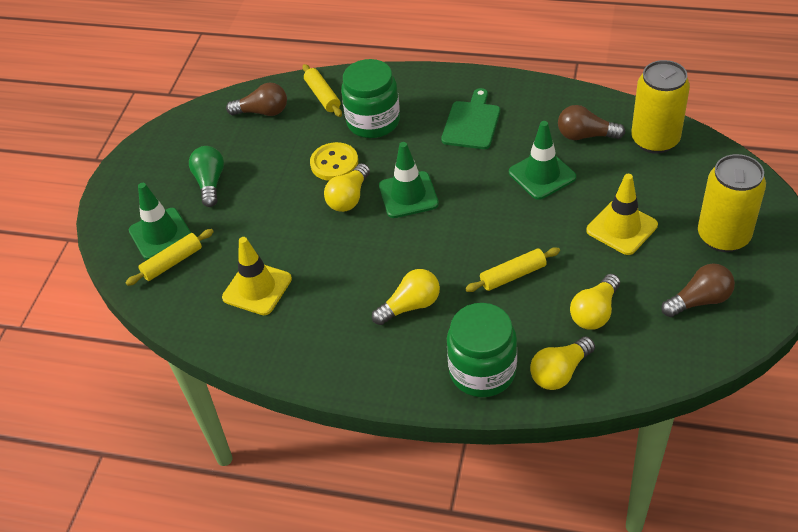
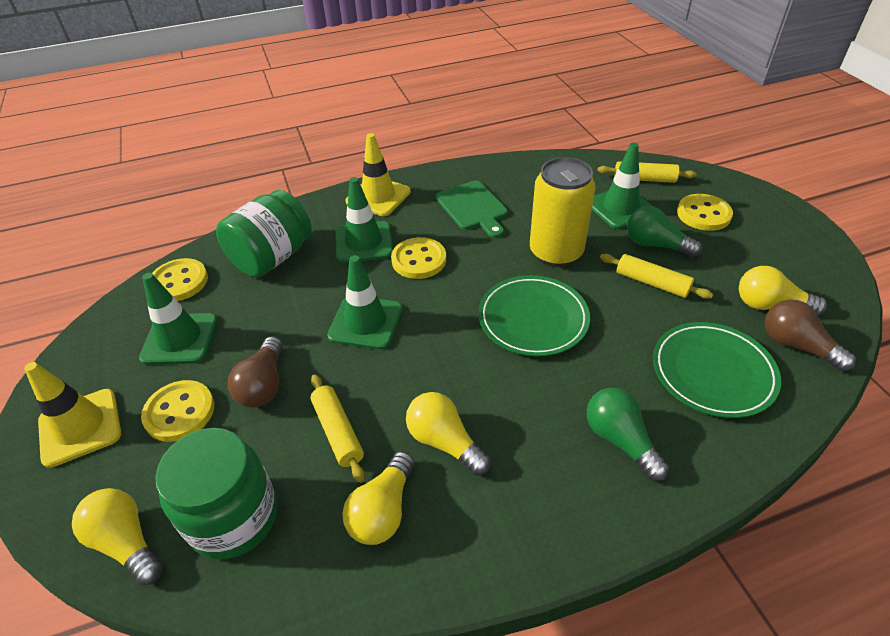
brown light bulb: [226,83,287,116] [558,105,625,140] [661,263,735,317] = 3 -> [228,336,283,408] [765,300,856,371] = 2
green light bulb: [189,146,224,207] = 1 -> [587,388,669,481] [627,206,702,257] = 2
green plate: none = 0 -> [478,275,590,356] [653,322,781,418] = 2
green traffic cone: [129,183,191,260] [379,142,439,218] [509,121,576,200] = 3 -> [139,273,217,365] [327,255,402,350] [335,177,393,263] [592,143,653,229] = 4
yellow button: [310,142,358,181] = 1 -> [141,380,214,442] [152,258,208,301] [391,237,446,279] [677,194,733,231] = 4
yellow can: [631,60,690,154] [698,154,766,252] = 2 -> [530,157,596,267] = 1

